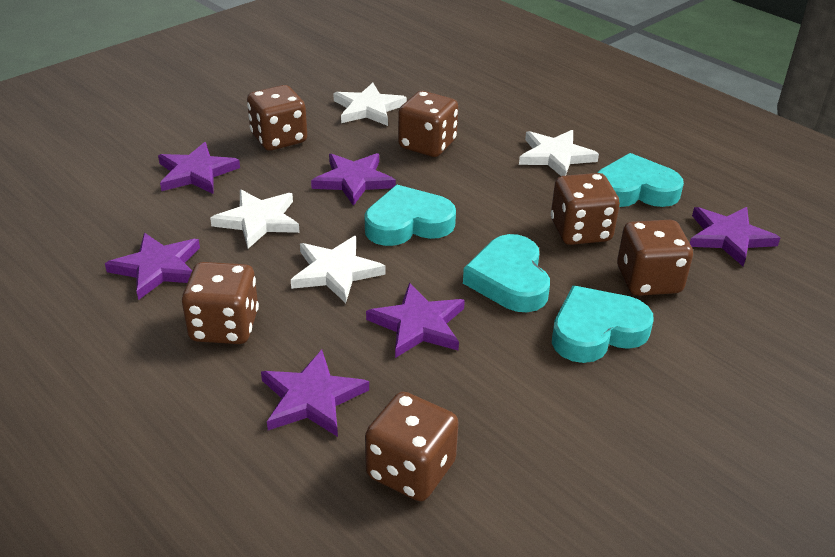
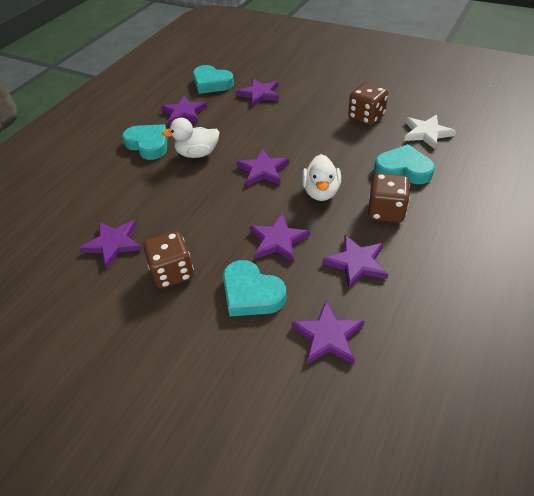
brown dice: [182,262,259,344] [247,85,307,151] [365,392,459,501] [398,91,458,157] [551,173,620,245] [617,220,693,296] = 6 -> [143,231,194,289] [348,83,388,126] [368,173,410,223] = 3
purple star: [105,233,200,300] [158,142,240,194] [261,350,369,437] [311,153,396,206] [366,283,465,358] [690,207,780,266] = 6 -> [80,220,142,268] [161,96,207,126] [236,79,279,107] [236,148,289,186] [250,213,310,262] [291,300,364,364] [323,235,388,289] = 7
white duck: none = 0 -> [162,118,220,158] [302,154,341,201] = 2
white star: [210,190,300,249] [291,236,386,303] [333,83,407,126] [519,130,599,176] = 4 -> [404,115,456,149] = 1

